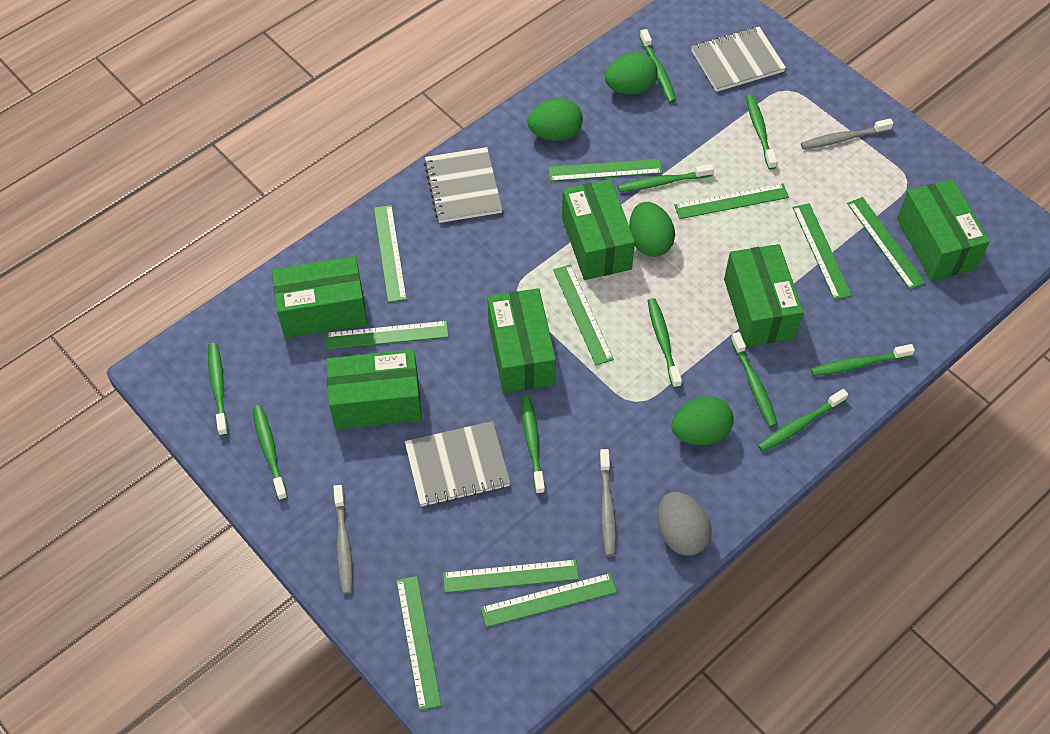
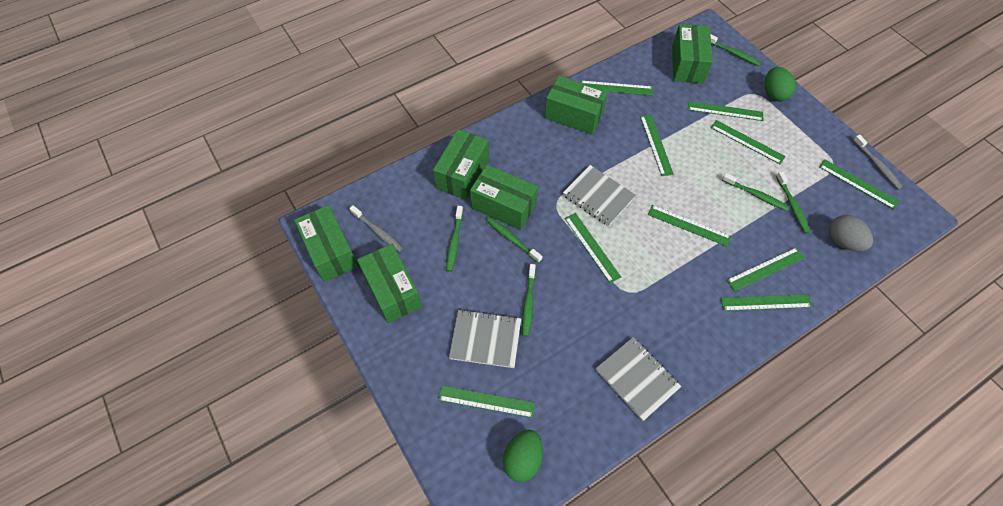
green egg: [527,98,583,141] [605,52,658,95] [629,202,675,257] [671,396,733,445] = 4 -> [503,430,543,482] [765,67,796,102] = 2
green toothbrush: [208,343,228,436] [253,405,288,500] [521,396,545,494] [618,164,714,192] [640,29,676,103] [648,298,682,388] [731,332,778,427] [746,94,777,170] [758,389,848,452] [811,344,915,376] = 10 -> [446,206,463,272] [486,217,543,263] [522,264,536,337] [710,34,761,66] [722,173,789,211] [776,171,810,233] = 6
grey toothbrush: [333,485,353,594] [599,449,616,556] [801,118,893,149] = 3 -> [349,205,403,252] [853,135,903,189] = 2

